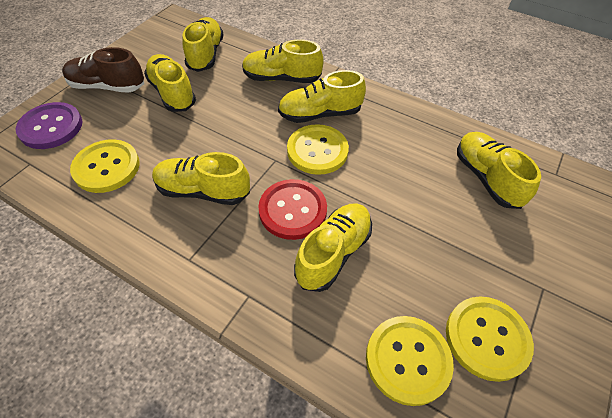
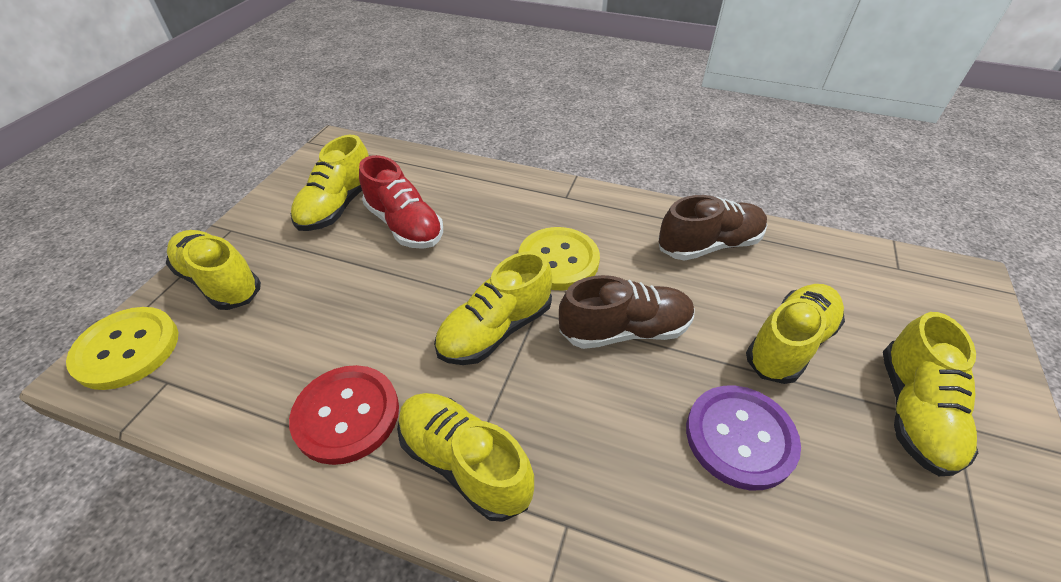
brown shoe: [62,47,144,93] = 1 -> [559,275,695,349] [659,195,767,261] = 2
red shoe: none = 0 -> [359,155,443,249] = 1
yellow button: [70,139,140,193] [287,124,349,175] [366,316,454,406] [446,297,534,382] = 4 -> [66,307,178,390] [519,227,600,290] = 2
yellow shoe: [144,54,196,112] [152,152,250,205] [182,17,224,72] [242,39,324,83] [278,70,366,123] [294,203,372,292] [457,132,541,209] = 7 -> [166,230,261,310] [291,135,369,231] [397,393,534,522] [434,251,552,365] [746,284,845,384] [883,312,978,476] = 6

